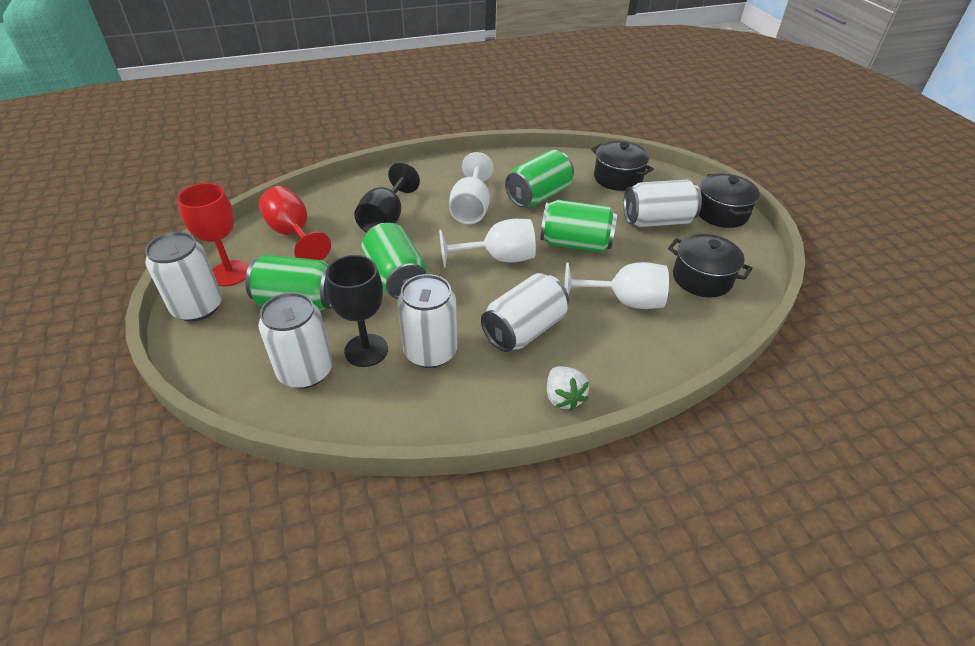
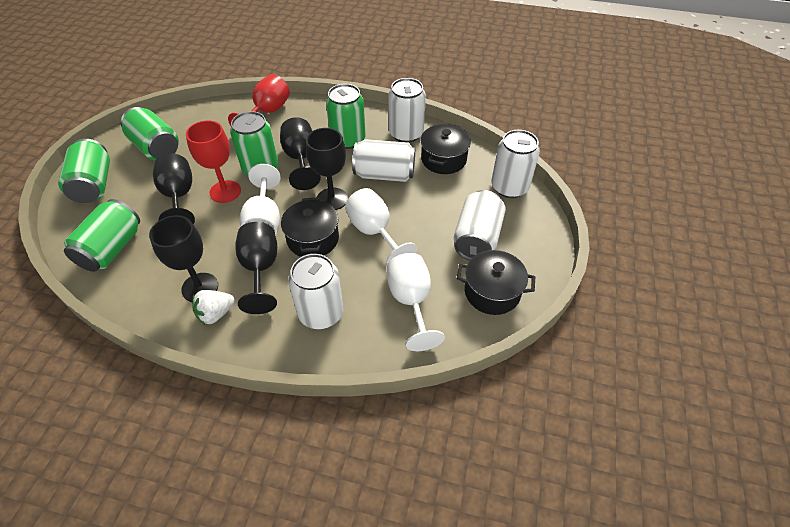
black goblet: [325,255,388,367] [354,162,420,233] = 2 -> [149,215,218,302] [153,153,195,225] [235,222,277,314] [280,117,321,190] [306,128,348,210] = 5
green can: [245,255,332,311] [361,223,427,299] [505,150,574,207] [540,200,617,253] = 4 -> [58,139,110,203] [64,199,140,272] [121,107,179,161] [230,111,278,175] [326,84,366,149] = 5

